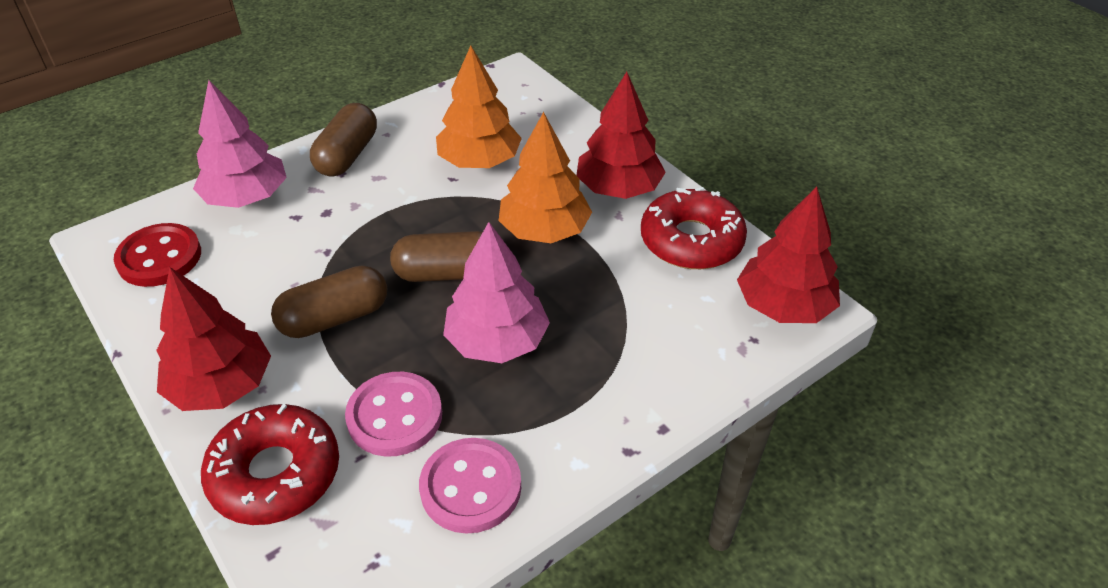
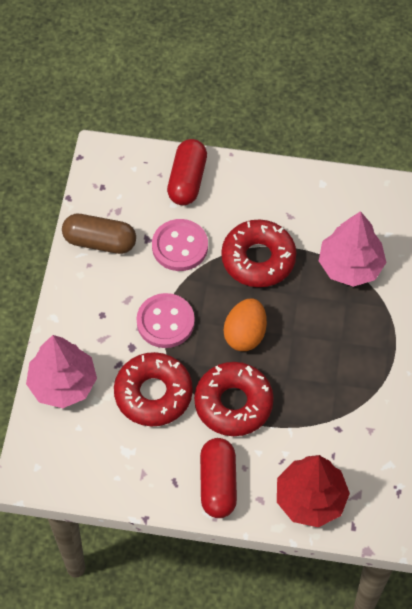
brown capsule: [271,265,388,338] [310,103,377,177] [390,231,483,282] = 3 -> [62,214,136,254] = 1
orange egg: none = 0 -> [224,298,267,351] = 1
orange tree: [436,46,522,168] [499,112,592,243] = 2 -> none = 0
red button: [114,223,201,287] = 1 -> none = 0
red capsule: none = 0 -> [167,139,207,205] [200,438,237,518] = 2
red donut: [201,404,339,525] [641,187,747,269] = 2 -> [114,352,193,426] [194,362,274,436] [221,219,297,287] = 3
red tree: [156,267,271,411] [576,72,666,199] [737,187,840,323] = 3 -> [277,455,350,527] = 1

